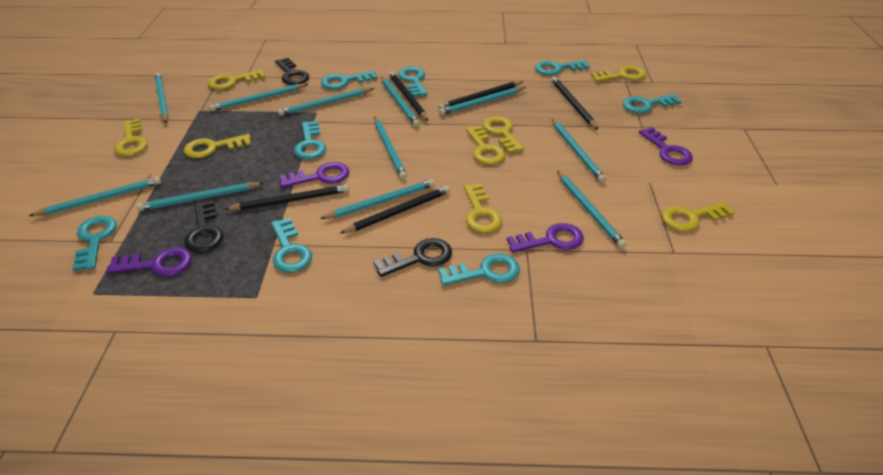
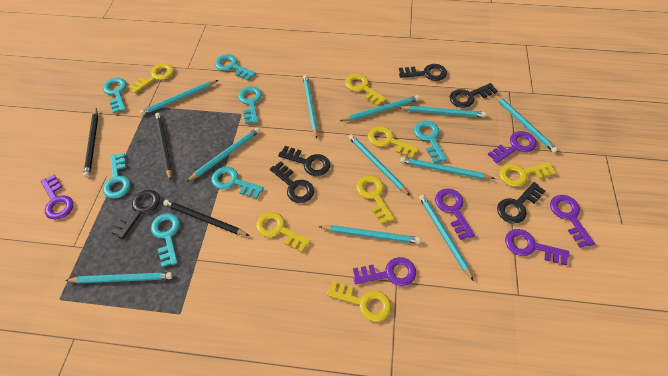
black key: [184,200,223,253] [275,58,309,85] [373,238,452,277] = 3 -> [111,190,160,239] [270,161,314,203] [278,146,330,176] [399,64,447,81] [450,83,498,108] [497,182,545,223] = 6
black pencil: [225,184,349,210] [340,186,450,233] [389,71,428,121] [438,81,522,110] [551,76,598,130] = 5 -> [84,108,98,178] [155,113,172,181] [163,200,249,236] = 3
purple key: [106,247,192,276] [280,162,349,188] [507,223,584,253] [639,127,693,165] = 4 -> [41,175,74,220] [353,257,416,286] [435,188,475,240] [488,131,537,163] [505,229,570,266] [550,195,595,248] = 6
turquoise key: [72,216,117,271] [271,218,312,272] [294,121,326,159] [321,70,378,89] [398,67,427,97] [438,253,520,286] [535,60,590,75] [623,94,682,113] = 8 -> [103,78,127,113] [103,153,131,199] [151,213,180,268] [211,167,264,199] [215,54,256,81] [238,86,262,124] [414,121,447,163] = 7
yellow key: [114,118,148,156] [184,134,251,158] [208,69,266,90] [464,183,502,233] [466,125,506,164] [483,116,524,153] [591,65,646,82] [662,201,735,231] = 8 -> [128,63,174,93] [256,212,311,252] [327,281,391,322] [345,74,387,106] [356,176,395,224] [368,126,419,158] [499,162,556,187] = 7

